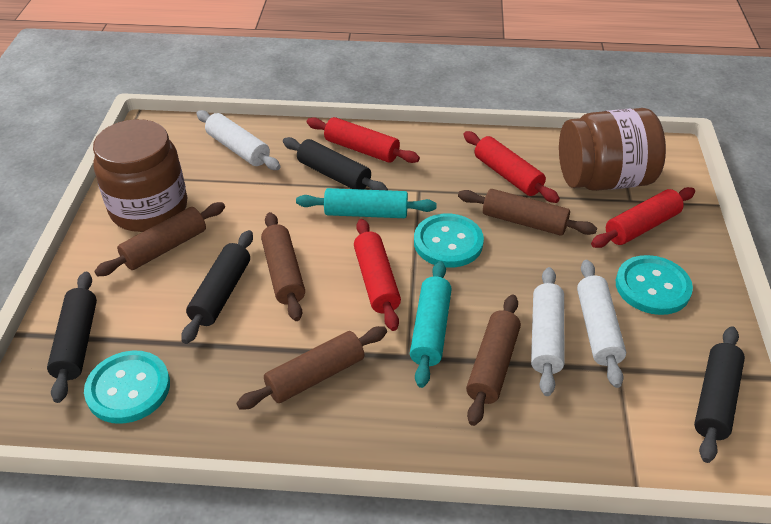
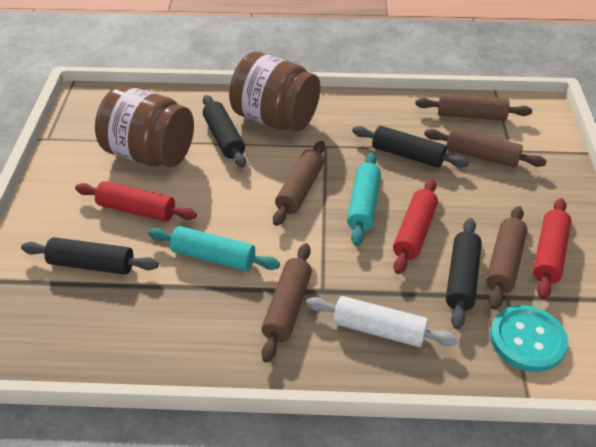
red rolling pin: [307,117,420,163] [354,219,401,331] [463,131,560,203] [591,187,695,248] = 4 -> [75,181,197,222] [393,179,438,274] [533,198,571,299] = 3
turquoise button: [84,350,170,424] [414,214,484,268] [616,255,693,315] = 3 -> [490,305,568,372] = 1
white rolling pin: [196,110,280,170] [531,267,564,396] [577,260,626,388] = 3 -> [306,296,458,347] = 1

